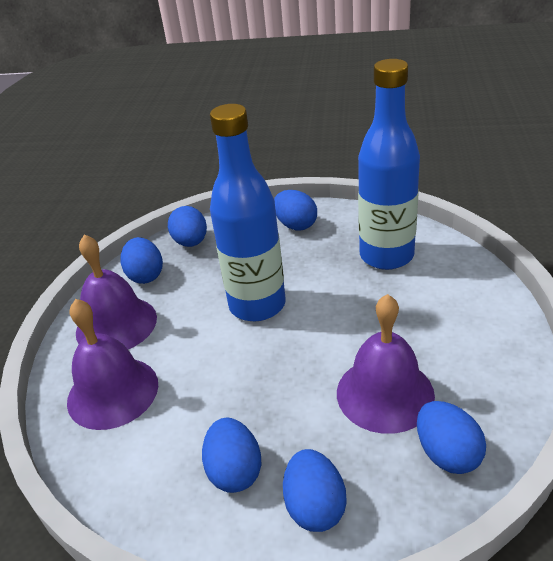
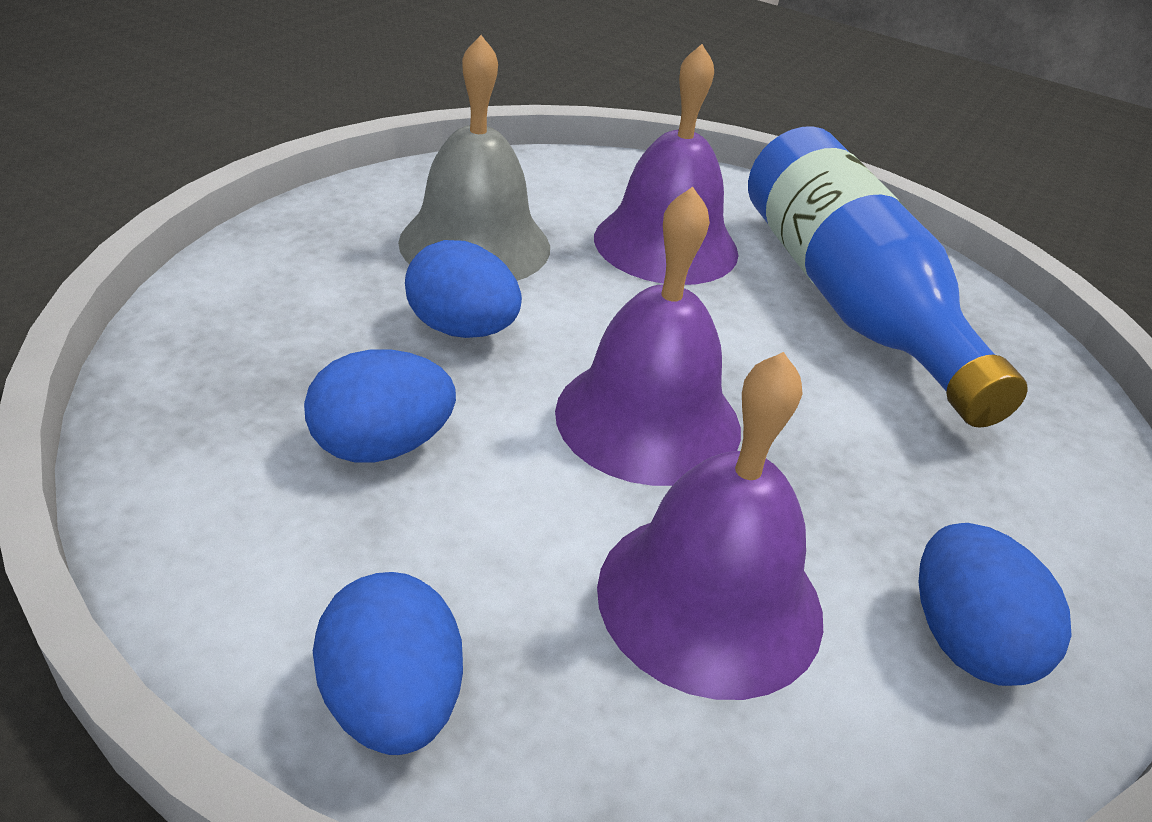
blue bottle: [210,104,286,321] [358,59,420,270] = 2 -> [748,126,1028,428] = 1
blue egg: [121,237,163,284] [168,206,207,247] [202,418,261,493] [274,190,317,230] [283,449,346,532] [417,401,486,474] = 6 -> [304,349,456,463] [313,572,463,755] [405,240,522,338] [918,523,1072,686] = 4
grey bell: none = 0 -> [398,35,550,281] = 1

